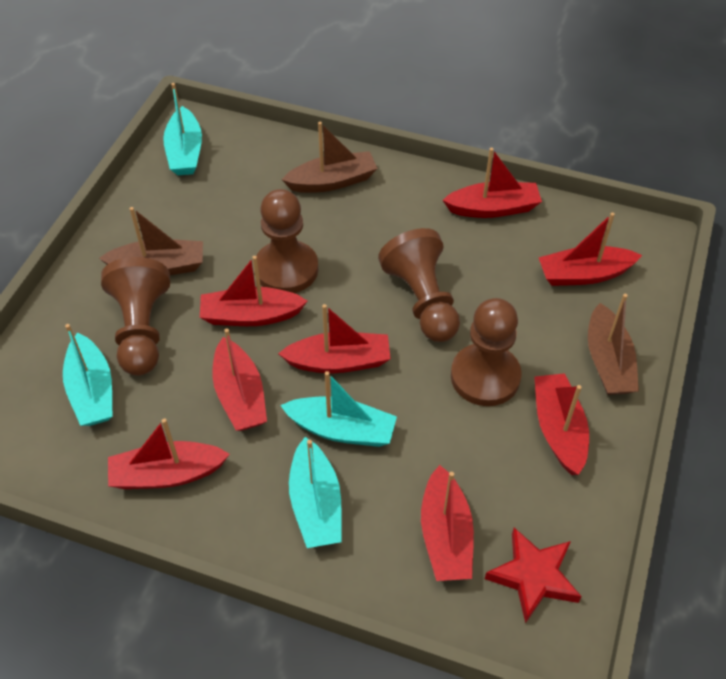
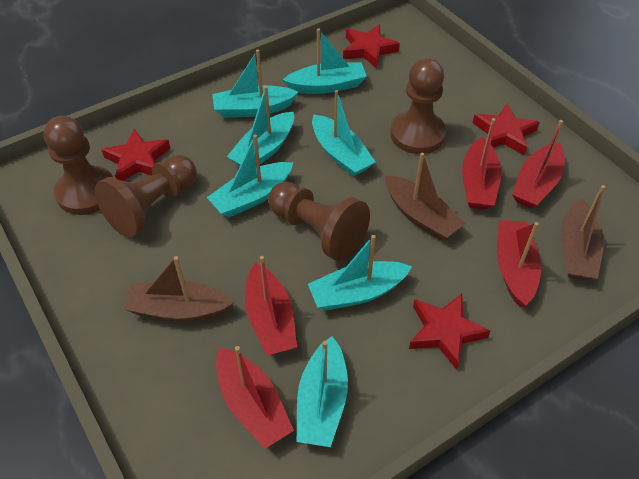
red boat: [108,418,230,489] [200,256,307,326] [212,329,267,431] [278,304,391,373] [421,465,474,581] [443,148,542,218] [534,373,589,475] [538,213,642,286] = 8 -> [216,346,294,449] [245,256,297,355] [462,118,501,209] [497,220,541,307] [512,120,565,209] = 5
red star: [485,528,582,623] = 1 -> [101,129,170,181] [343,25,400,68] [409,293,490,370] [473,103,540,156] = 4
turquoise boat: [63,324,113,426] [163,83,202,175] [280,371,397,447] [289,437,342,548] = 4 -> [207,135,293,218] [212,49,298,118] [227,86,294,166] [283,28,367,94] [297,336,348,447] [308,235,412,311] [312,90,376,177] = 7

